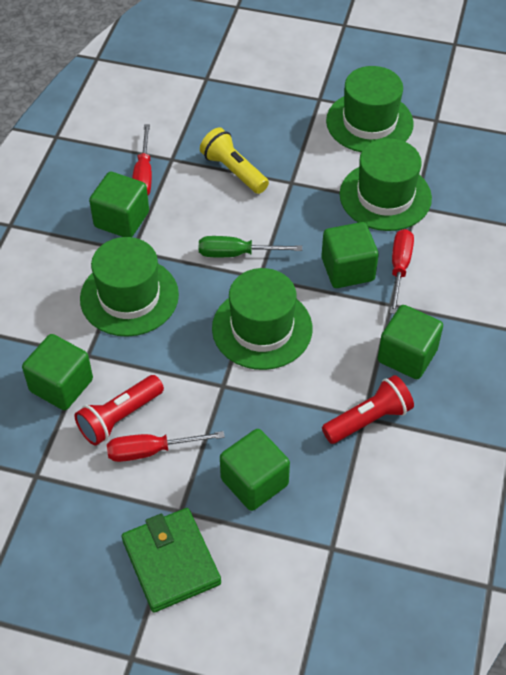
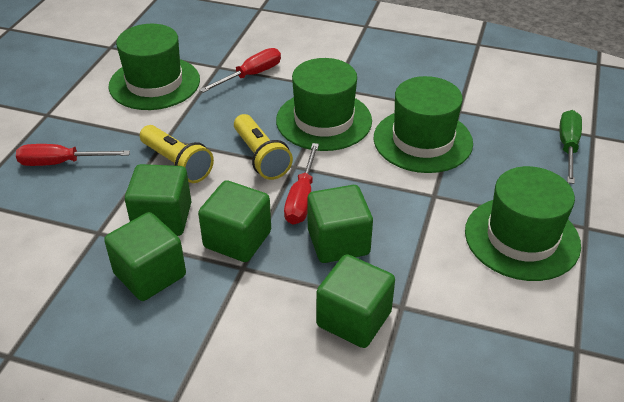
green wallet: [122,508,221,613] = 1 -> none = 0
red flashlight: [74,375,164,446] [322,375,414,444] = 2 -> none = 0
yellow flashlight: [200,127,269,194] = 1 -> [140,125,214,183] [234,114,293,180] = 2

